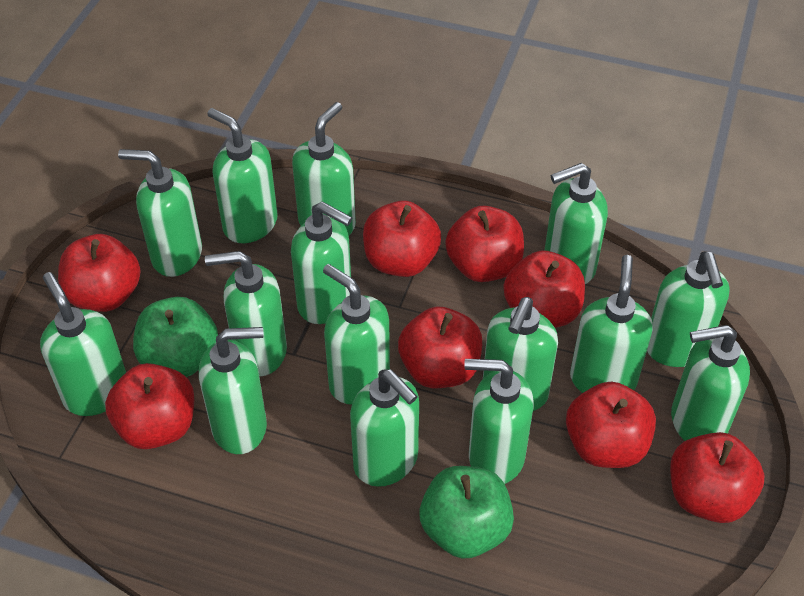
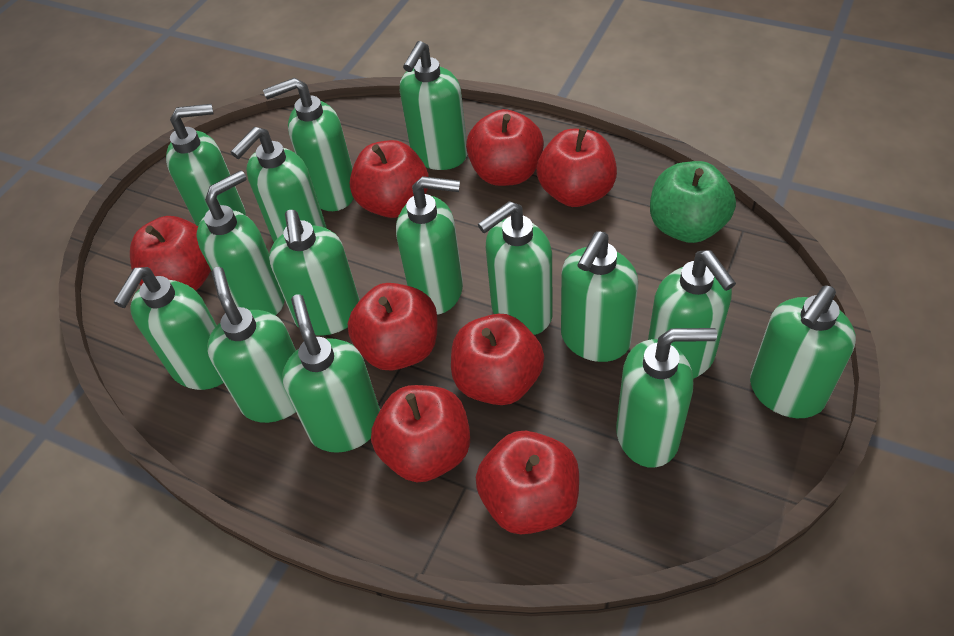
green apple: [133,297,218,377] [420,466,514,559] = 2 -> [650,161,736,243] = 1

